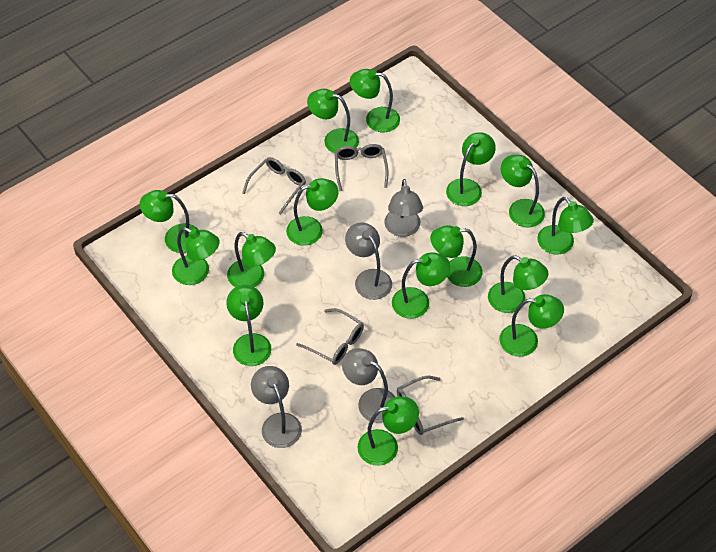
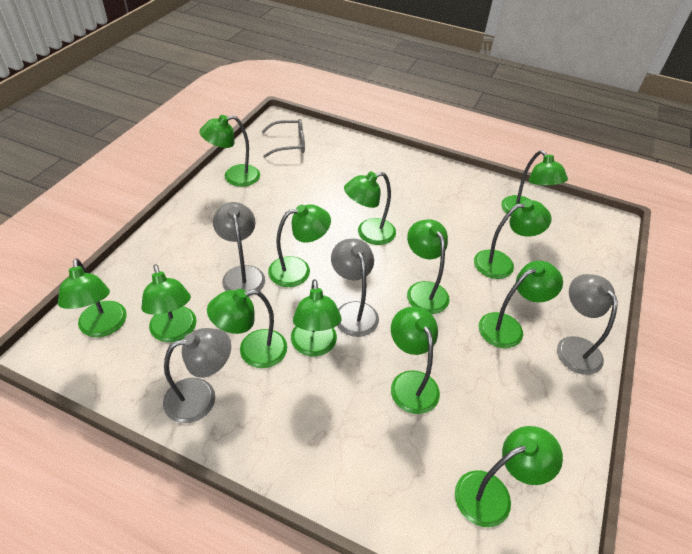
green lamp: [140,190,198,253] [172,227,220,285] [226,285,271,366] [227,232,276,287] [286,178,339,246] [307,89,359,153] [350,69,400,132] [357,397,419,466] [392,252,450,319] [430,225,482,287] [446,132,496,206] [488,256,548,313] [499,294,564,357] [501,155,545,228] [537,197,594,254] = 15 -> [58,259,127,337] [141,264,196,342] [199,115,260,187] [207,289,287,368] [268,204,331,287] [291,279,341,357] [344,172,396,245] [391,307,440,414] [407,219,450,314] [455,426,563,527] [474,200,552,279] [479,261,563,348] [501,150,568,216] = 13
grey glasses: [242,157,306,215] [296,308,364,365] [335,144,388,191] [397,376,464,435] = 4 -> [262,119,305,158] = 1

